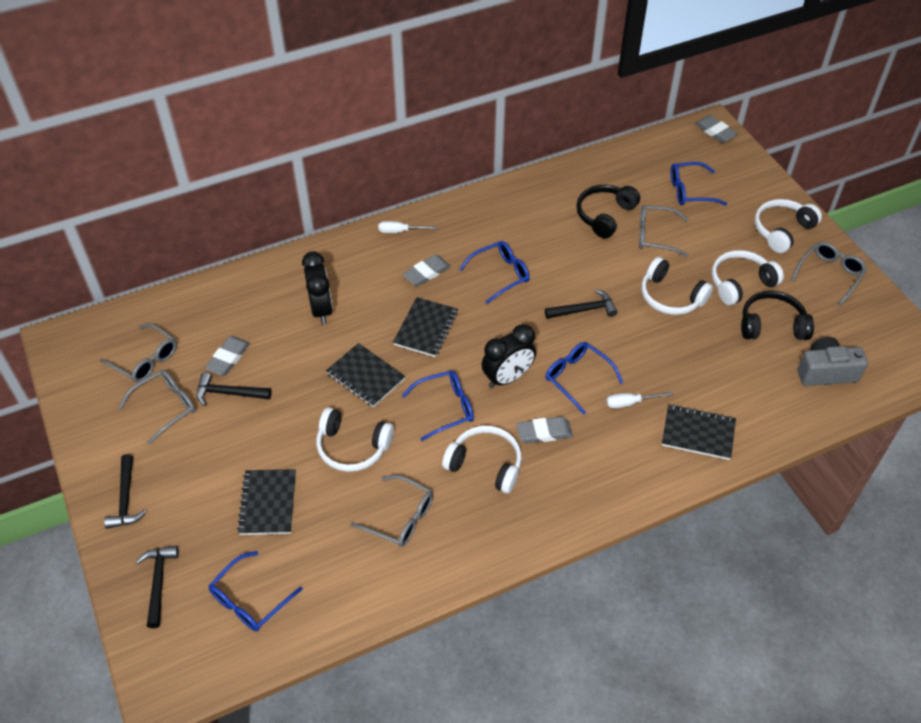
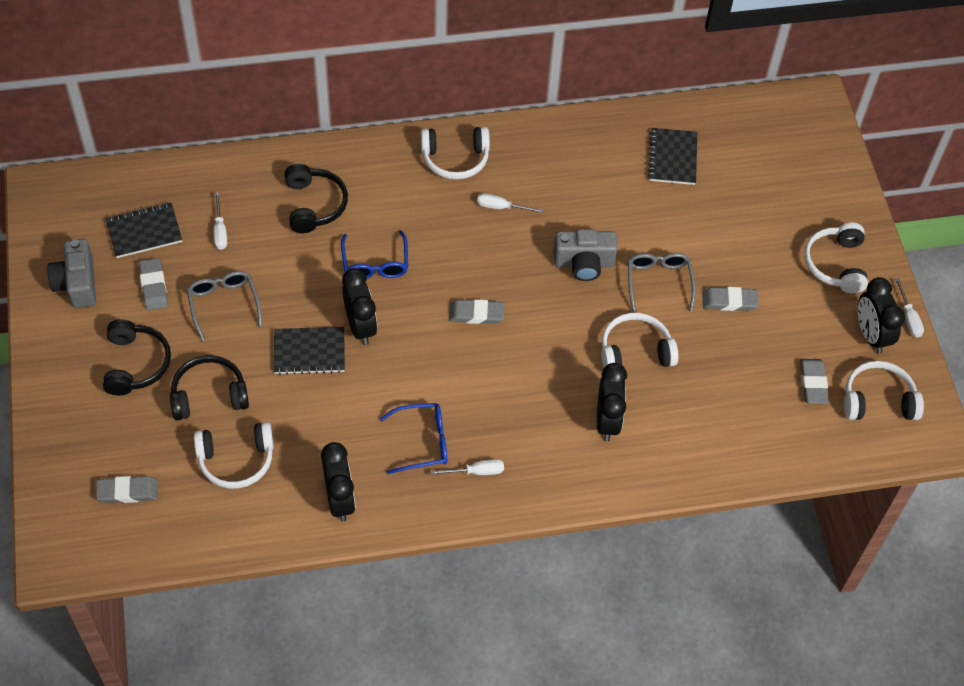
black clock: [302,251,333,324] [482,324,536,388] = 2 -> [321,442,355,522] [342,268,377,345] [597,363,627,441] [858,277,905,354] = 4
black hammer: [104,454,147,529] [136,546,179,628] [196,372,271,406] [545,289,617,319] = 4 -> none = 0
black headphones: [576,185,640,238] [741,291,814,340] = 2 -> [103,319,171,396] [170,355,249,421] [285,164,348,233] = 3
black notebook: [237,469,296,535] [326,343,405,407] [393,297,458,357] [662,404,736,460] = 4 -> [105,202,182,258] [274,327,345,375] [648,128,697,185] = 3
blue glasses: [208,551,303,631] [402,371,474,441] [459,241,530,304] [545,342,624,415] [670,162,727,206] = 5 -> [341,230,408,279] [380,403,447,474] = 2
grey camera: [798,337,868,386] = 1 -> [47,239,96,308] [553,229,618,281] = 2
grey eraser: [205,336,250,375] [402,254,451,286] [517,417,573,443] [695,115,738,143] = 4 -> [96,476,158,503] [139,258,168,311] [449,299,505,324] [702,287,759,311] [800,359,829,404] = 5
grey glasses: [100,323,177,382] [118,370,195,445] [351,475,433,547] [639,205,689,257] [791,242,867,306] = 5 -> [187,271,262,341] [628,253,696,313] = 2
white screwdriver: [379,221,438,233] [606,392,673,408] = 2 -> [214,193,227,250] [430,459,504,475] [477,193,543,213] [895,278,924,338] = 4

